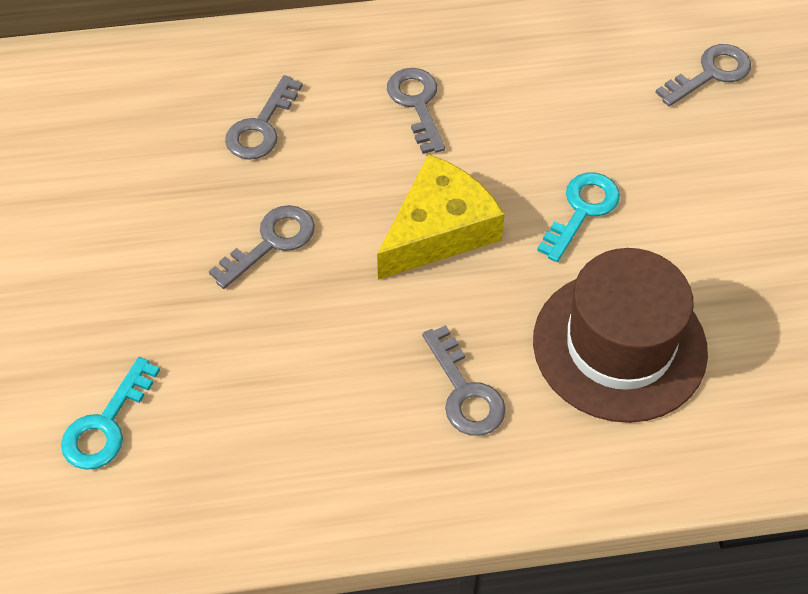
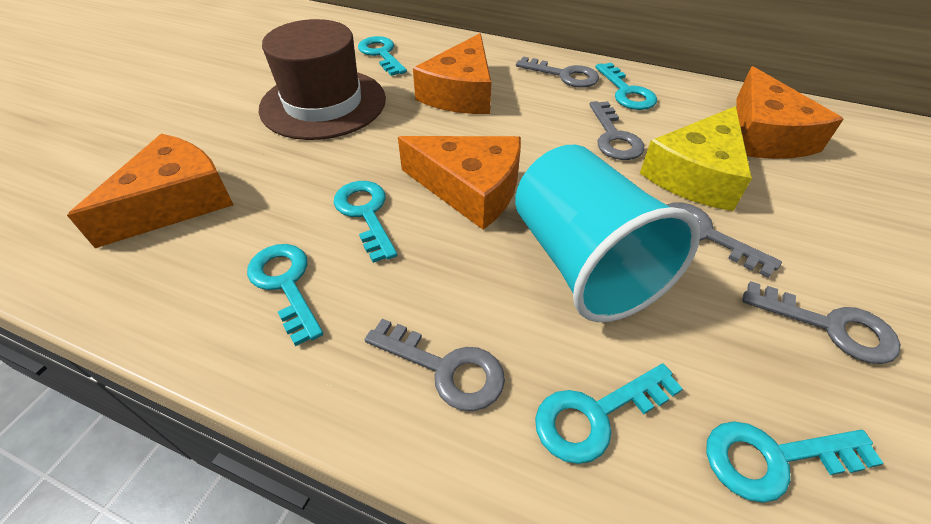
orange cheese: none = 0 -> [67,133,233,248] [398,136,521,230] [413,33,491,114] [736,66,844,159] = 4
turquoise cup: none = 0 -> [515,145,700,322] = 1
turquoise key: [61,357,160,470] [537,173,620,262] = 2 -> [247,244,323,346] [334,181,397,263] [358,36,407,76] [535,363,683,464] [595,63,657,110] [706,422,884,503] = 6

